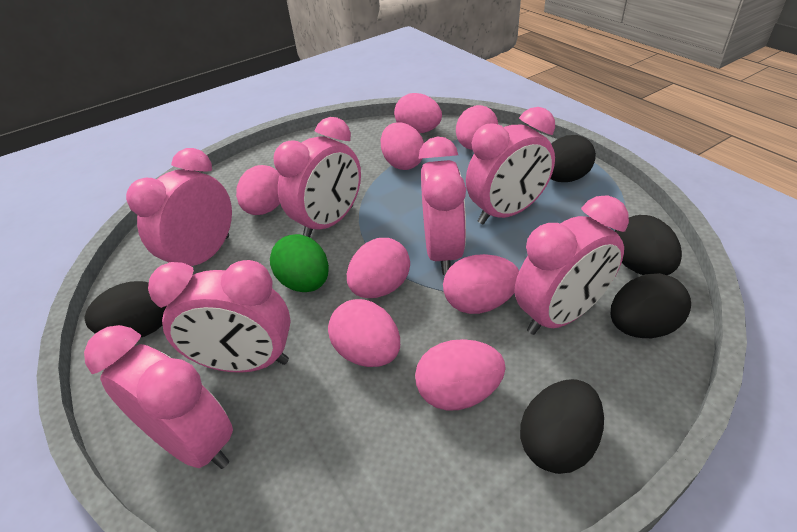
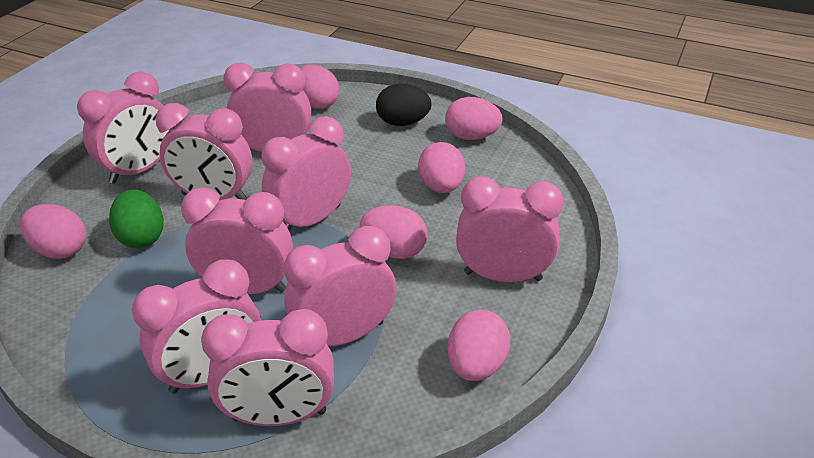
black egg: [85,281,167,337] [520,379,604,474] [550,135,596,182] [611,273,691,338] [615,215,682,275] = 5 -> [376,84,432,126] = 1
pink clock: [84,325,233,469] [126,148,232,266] [148,260,291,373] [274,117,361,237] [419,137,466,275] [466,107,555,224] [515,195,629,335] = 7 -> [77,72,170,184] [132,259,262,394] [156,103,253,200] [181,188,293,294] [201,309,334,426] [223,62,311,152] [262,116,351,231] [284,226,397,346] [456,176,564,282] = 9
pink egg: [236,165,280,215] [328,299,400,367] [347,238,410,298] [381,122,424,170] [394,93,442,133] [415,339,506,411] [443,254,519,314] [456,105,498,150] = 8 -> [20,204,86,259] [300,65,339,109] [360,205,428,259] [418,142,465,193] [445,97,503,140] [447,309,510,381] = 6

